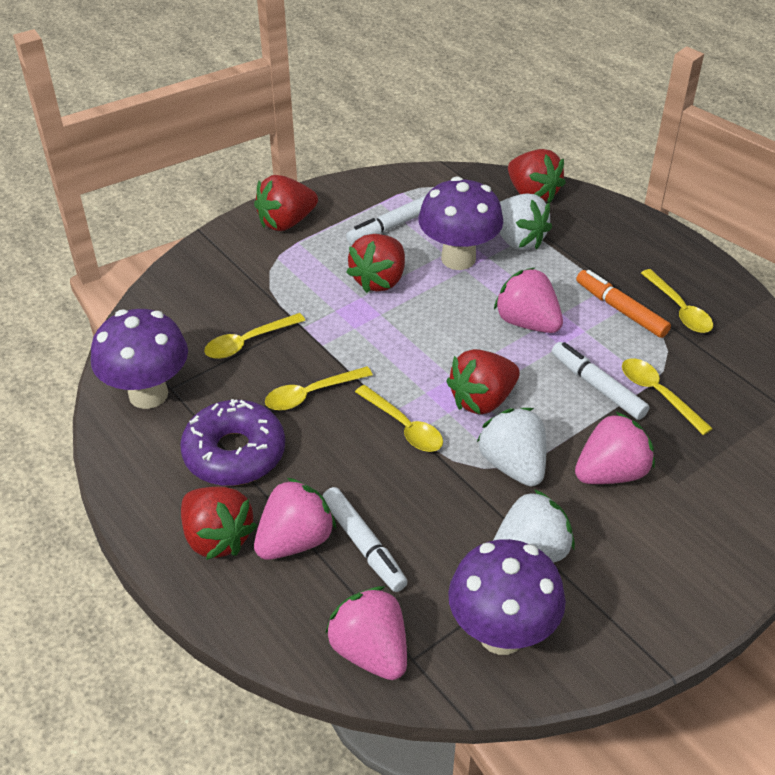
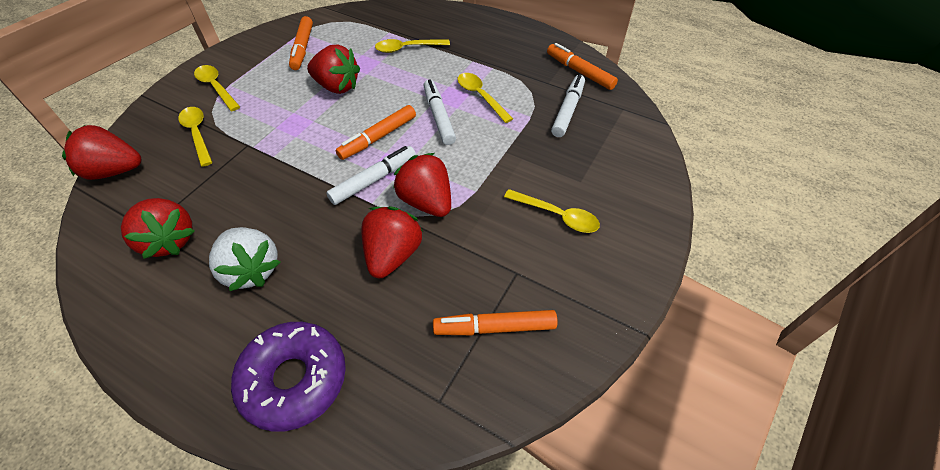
orange marker: [576,270,671,338] = 1 -> [289,16,313,70] [336,105,416,160] [433,310,558,335] [547,43,618,90] = 4
pink strawberry: [254,478,336,560] [325,586,407,680] [494,267,563,333] [575,412,655,484] = 4 -> none = 0
purple mushroom: [91,309,188,409] [418,176,503,270] [448,539,566,655] = 3 -> none = 0
white strawberry: [477,408,546,487] [493,489,575,563] [499,194,552,250] = 3 -> [209,227,280,291] = 1

